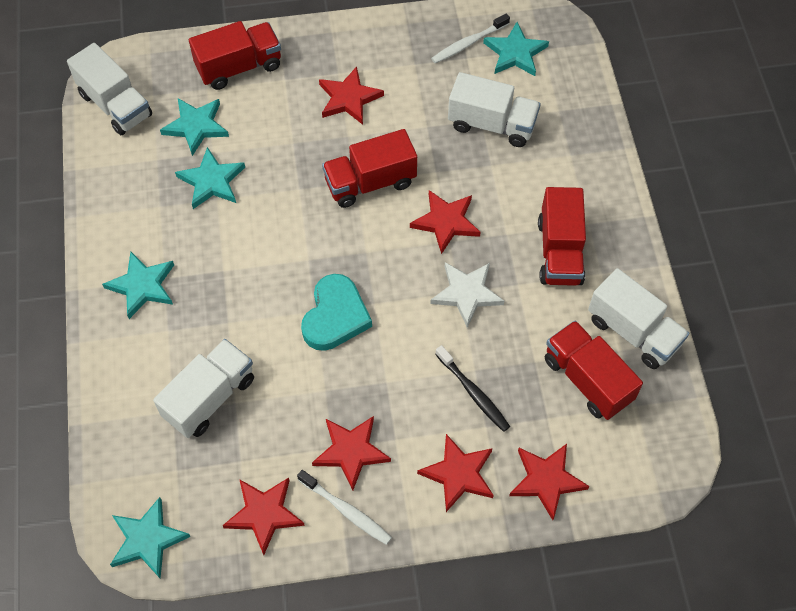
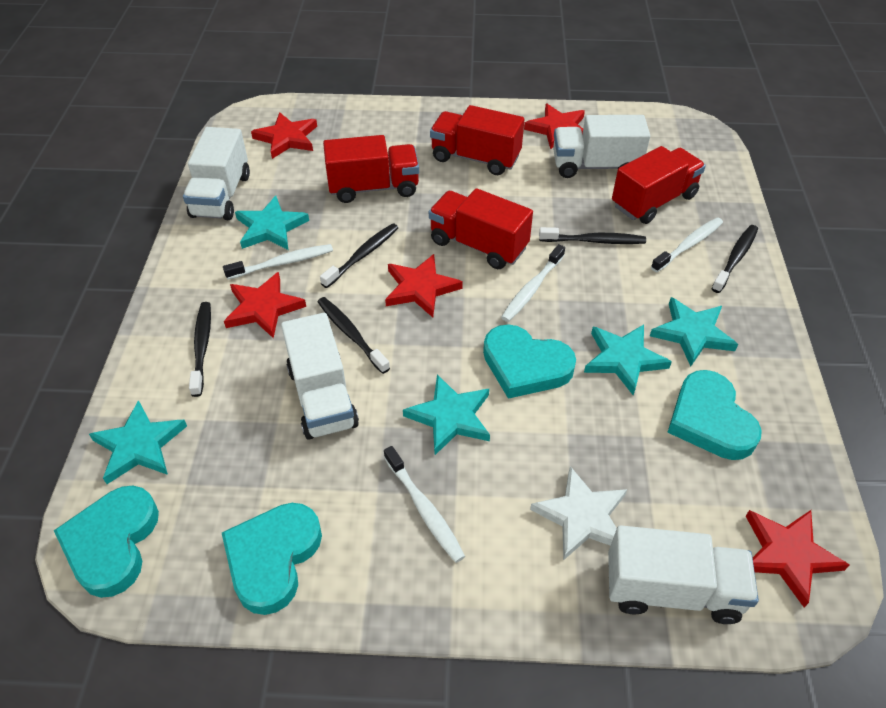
black toothbrush: [435,345,510,432] = 1 -> [189,302,211,397] [318,297,390,374] [320,223,399,288] [539,227,646,244] [711,225,758,293] = 5
red star: [223,478,305,555] [312,416,391,490] [319,66,384,125] [410,190,481,254] [417,434,494,512] [509,444,589,520] = 6 -> [224,272,306,338] [251,112,317,159] [385,254,463,317] [524,104,585,149] [746,510,849,607] = 5
turquoise heart: [301,274,372,351] = 1 -> [54,486,159,598] [222,503,322,615] [483,324,576,399] [667,370,762,460] = 4
white toothbrush: [297,470,392,545] [431,14,510,63] = 2 -> [223,244,333,280] [384,446,465,563] [501,244,565,322] [651,217,723,272] = 4

